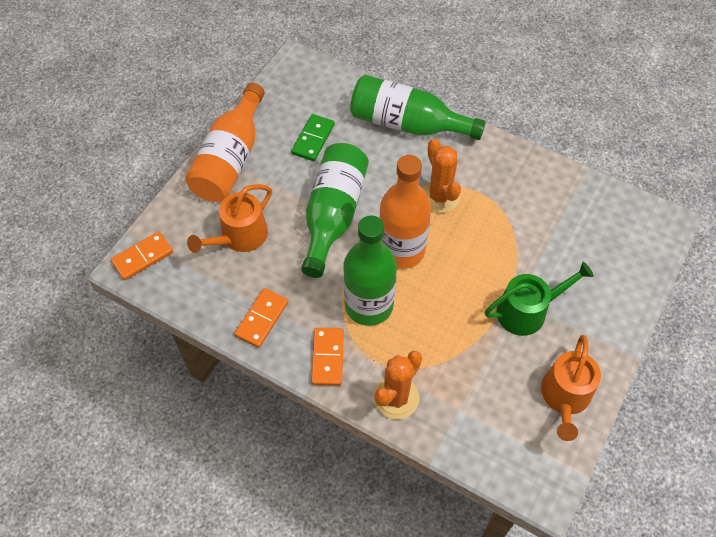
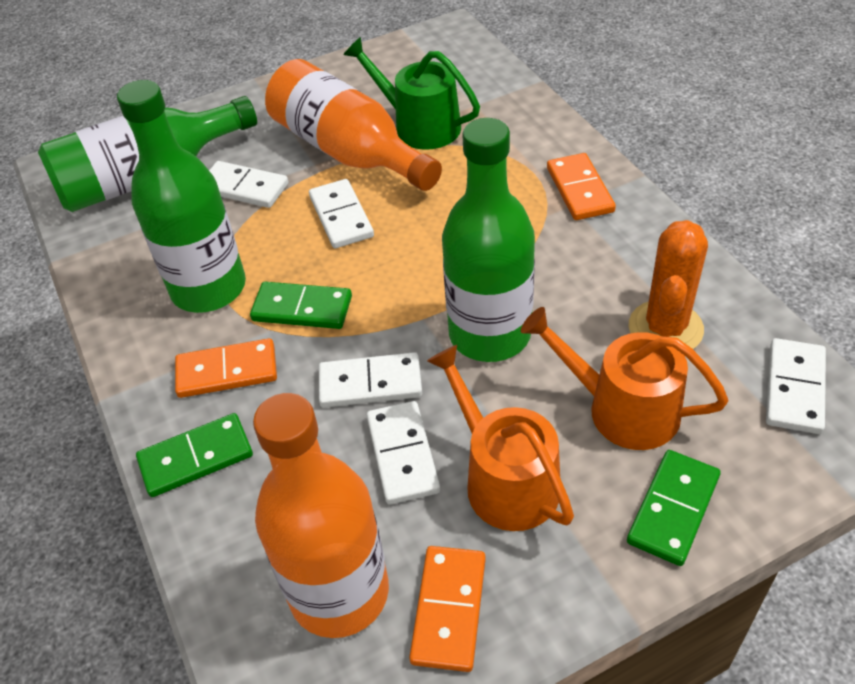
green domino: [291,114,335,161] = 1 -> [136,413,253,497] [250,282,352,329] [627,450,720,566] = 3
orange cactus: [373,351,422,419] [422,138,461,213] = 2 -> [629,220,708,349] = 1
white domino: none = 0 -> [209,161,289,208] [309,179,374,248] [319,352,422,408] [366,401,440,504] [766,338,826,434] = 5

